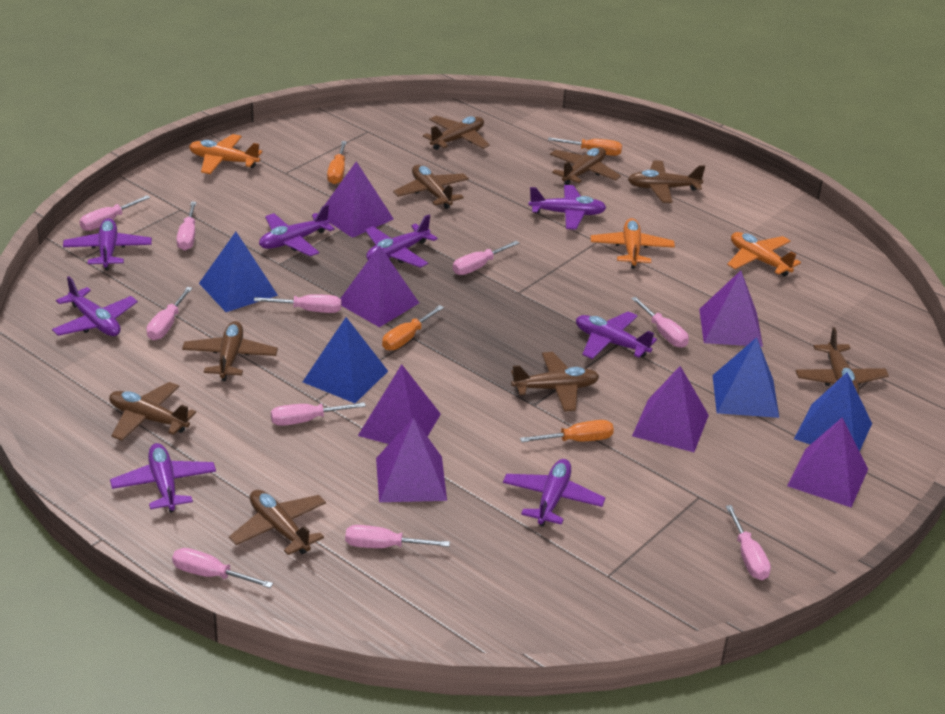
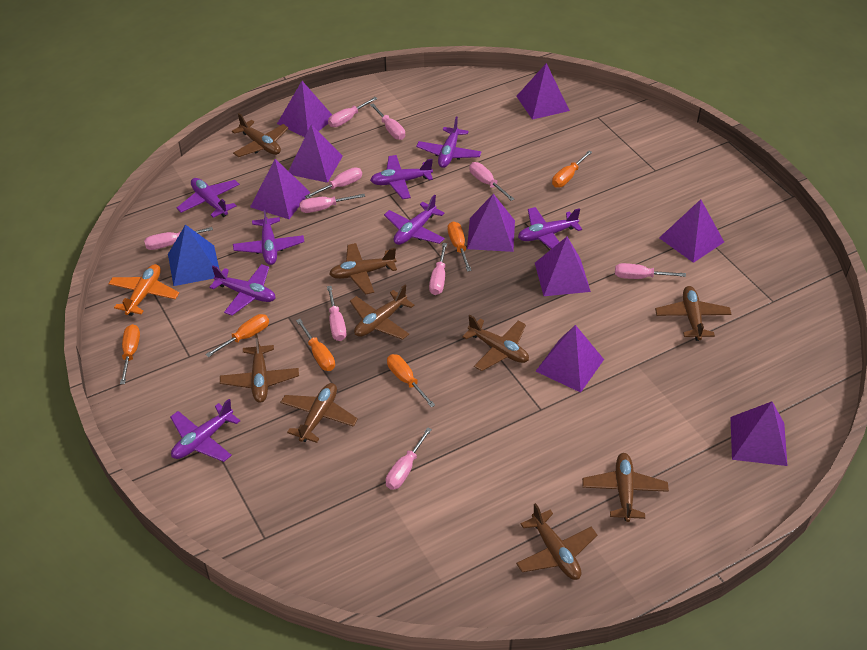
blue pyramid: [199,232,278,312] [303,317,388,403] [712,337,779,418] [794,372,872,451] = 4 -> [168,224,219,286] = 1
orange plane: [189,134,262,174] [591,218,675,269] [727,232,801,277] = 3 -> [108,264,179,316] = 1
orange screwdriver: [327,141,347,184] [382,305,444,351] [520,420,614,442] [548,137,622,156] = 4 -> [120,324,140,384] [205,314,269,357] [296,319,335,371] [387,354,435,408] [448,221,472,272] [552,151,592,188] = 6
purple pyramid: [325,161,394,238] [340,245,419,327] [358,364,441,444] [376,417,447,502] [632,366,709,452] [699,270,763,347] [787,417,868,507] = 7 -> [250,159,310,219] [277,81,332,137] [289,124,343,183] [467,194,515,252] [516,63,570,120] [535,237,591,296] [536,325,604,393] [659,199,724,263] [730,402,787,466] = 9

